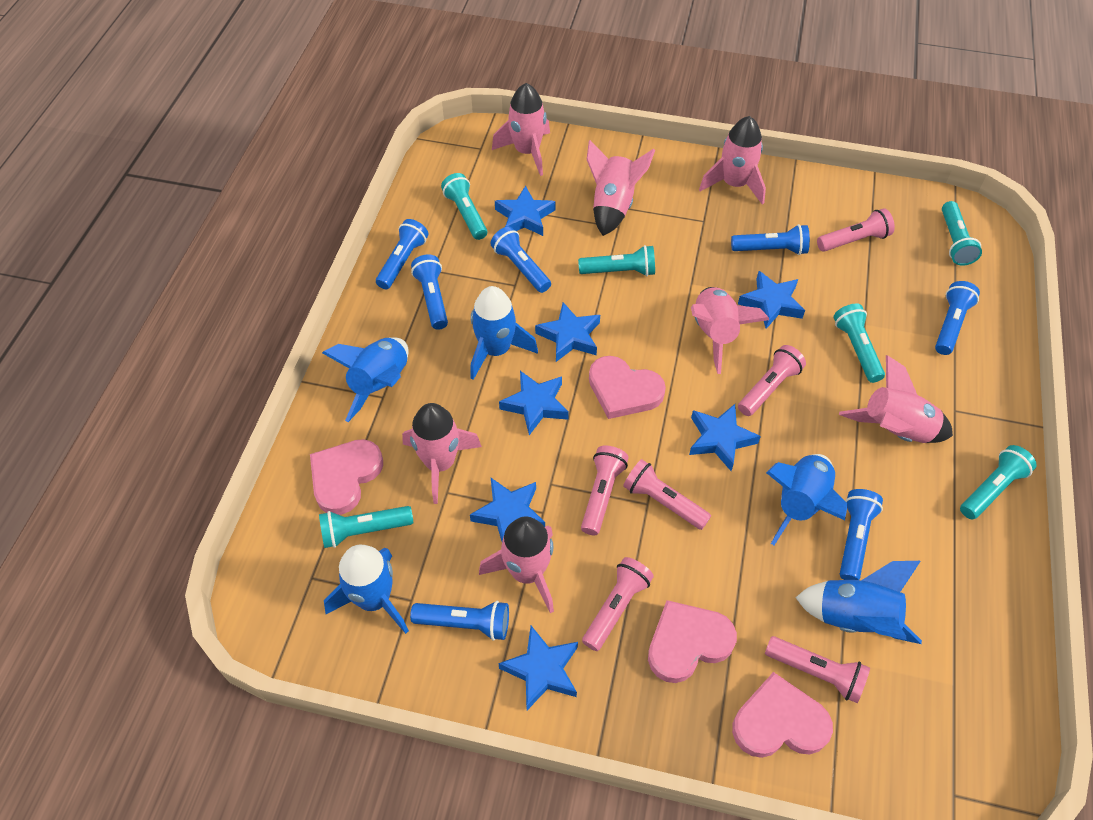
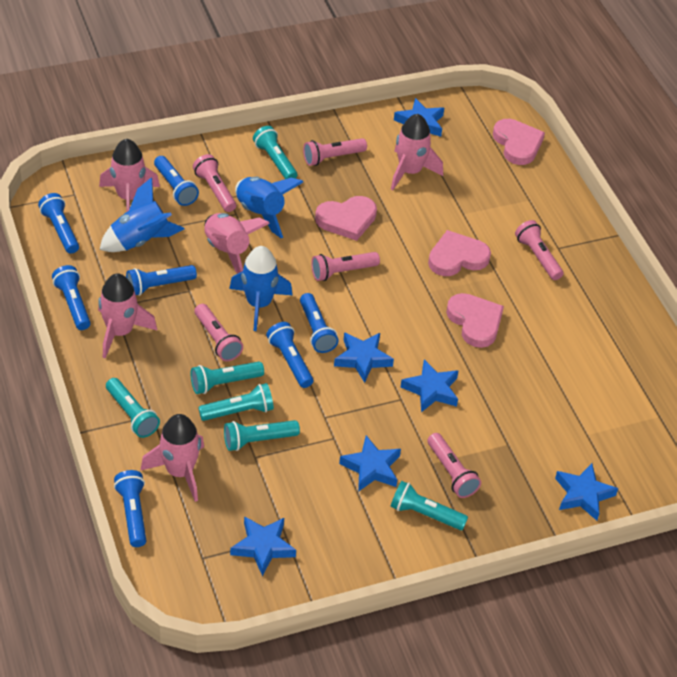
blue rocket: [322,337,409,422] [324,545,409,634] [470,286,538,380] [766,454,847,545] [795,561,922,644] = 5 -> [100,177,184,252] [229,246,292,331] [235,177,303,238] = 3
blue star: [470,478,545,541] [495,186,555,236] [498,626,578,710] [499,371,569,435] [535,302,600,362] [689,404,761,471] [738,271,805,329] = 7 -> [230,516,296,576] [334,332,394,383] [339,435,401,492] [394,98,444,137] [401,359,459,412] [555,463,618,521] = 6
pink rocket: [402,403,482,504] [479,516,554,613] [492,83,550,176] [586,140,655,236] [691,287,769,374] [699,116,766,205] [839,355,953,443] = 7 -> [98,273,157,358] [99,139,160,212] [140,414,204,502] [204,213,270,274] [391,114,443,190] = 5

